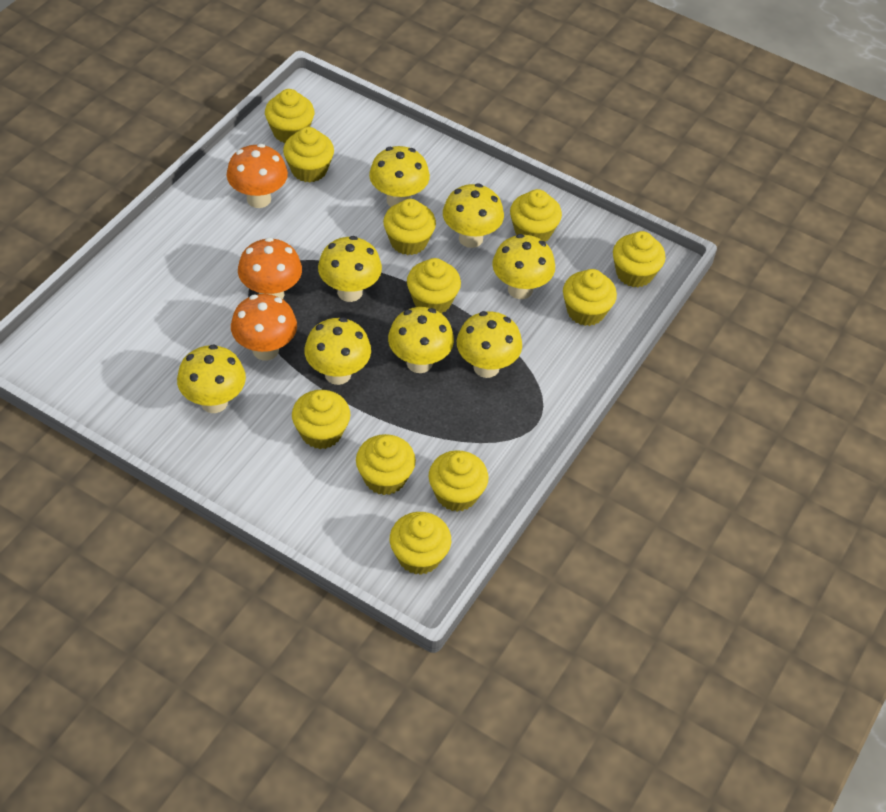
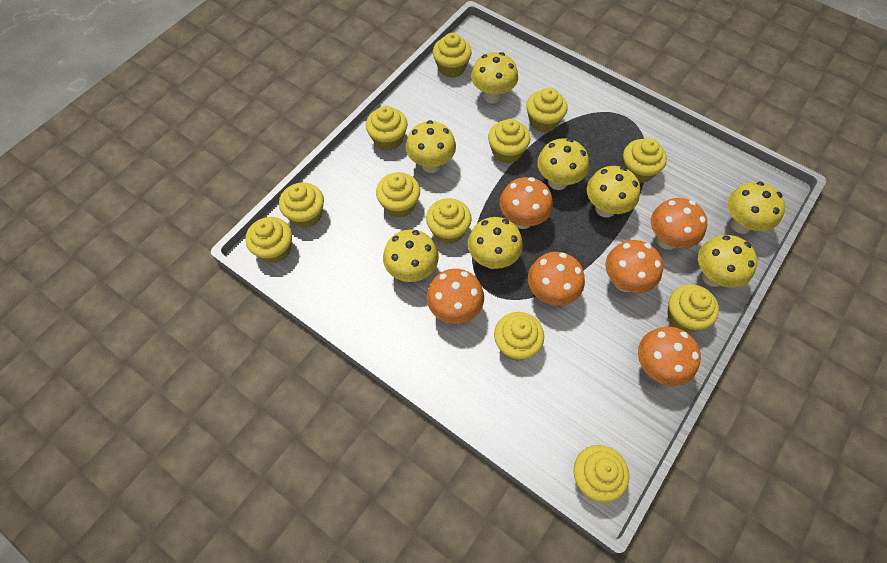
orange mushroom: [227,144,288,208] [231,294,297,360] [238,237,302,299] = 3 -> [427,269,484,324] [500,177,553,229] [528,252,585,306] [605,240,663,293] [638,327,701,386] [651,198,707,250] = 6
yellow cupcake: [265,89,315,143] [283,127,334,183] [292,390,350,449] [356,434,416,495] [383,199,436,255] [390,512,451,575] [407,258,461,314] [429,450,488,512] [510,189,562,242] [563,269,617,326] [613,231,666,287] = 11 -> [245,217,292,263] [279,182,324,228] [366,106,408,151] [376,172,420,217] [426,198,472,244] [433,33,472,78] [488,119,530,164] [494,312,544,361] [526,88,568,133] [574,445,629,503] [623,138,667,183] [667,284,719,333] = 12

